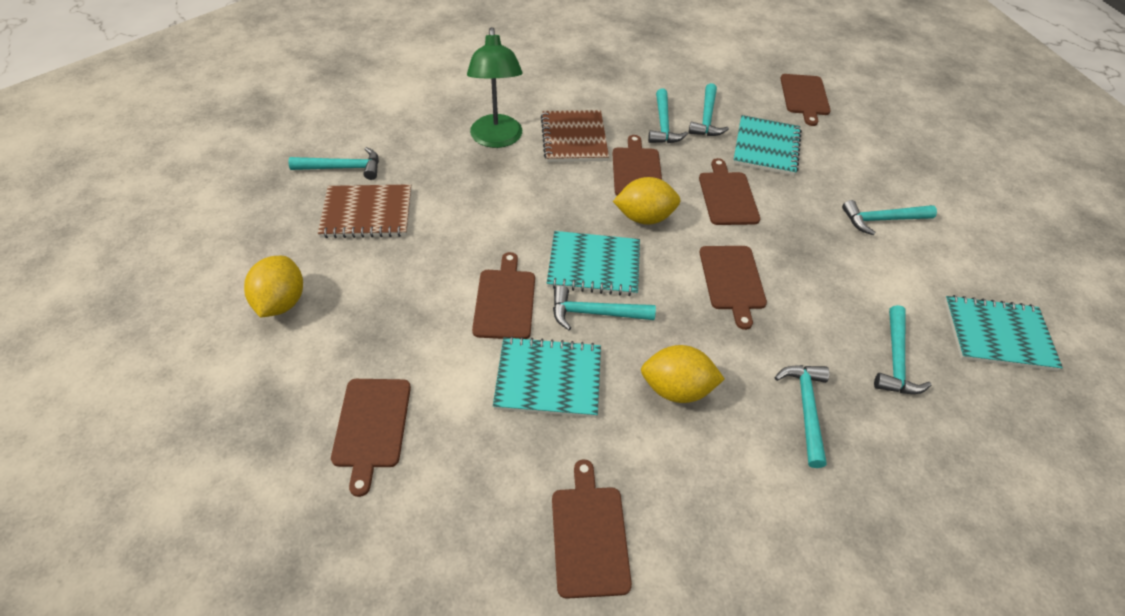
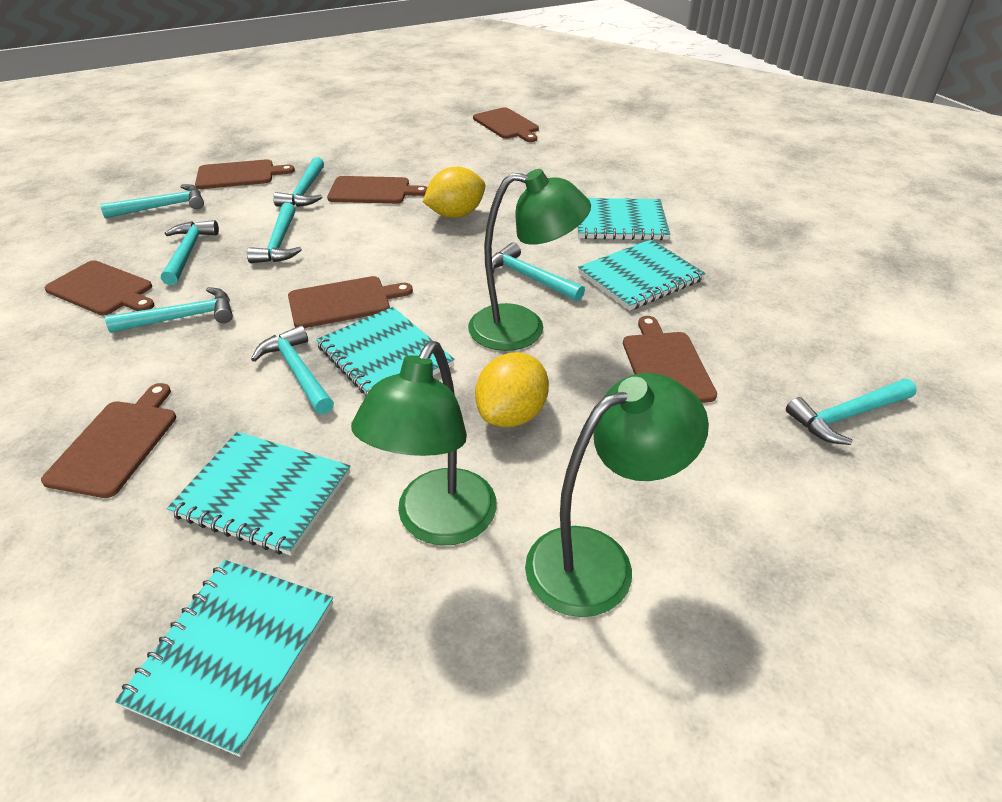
brown notebook: [318,184,411,238] [541,110,609,162] = 2 -> none = 0
green lamp: [467,27,522,148] = 1 -> [351,341,497,545] [468,169,591,351] [525,373,709,617] = 3
turquoise hammer: [288,147,379,180] [553,286,656,330] [648,88,688,143] [688,83,729,136] [774,365,829,468] [842,200,937,235] [874,305,931,394] = 7 -> [100,184,204,218] [105,287,233,333] [161,220,219,285] [247,203,302,263] [251,325,334,414] [273,157,324,207] [492,242,585,301] [786,379,917,445] = 8
turquoise notebook: [493,336,601,418] [547,231,640,296] [733,115,802,176] [944,295,1063,371] = 4 -> [115,560,333,757] [167,432,350,556] [316,307,455,395] [577,198,670,240] [578,239,706,310] = 5
yellow lemon: [244,256,303,318] [613,177,681,225] [641,345,725,403] = 3 -> [423,167,485,218] [475,352,549,427] = 2

